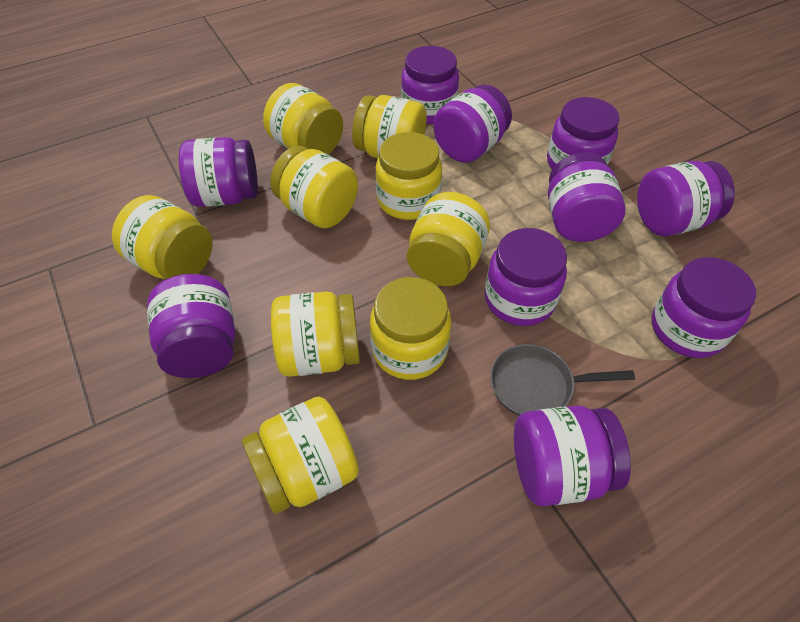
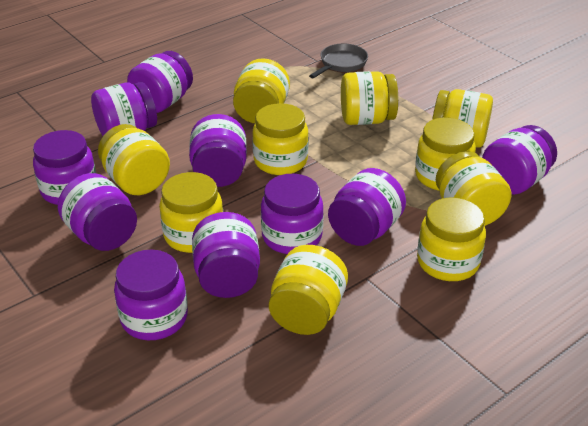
yellow jar: [112,195,213,279] [242,396,359,514] [263,83,343,155] [270,146,358,228] [271,291,360,377] [352,95,427,158] [370,277,451,380] [375,132,442,220] [407,192,490,286] = 9 -> [98,124,170,195] [159,172,223,253] [233,58,290,123] [252,103,308,175] [269,245,348,335] [341,71,398,125] [415,118,476,191] [417,197,486,281] [432,89,493,148] [436,151,512,226] = 10

